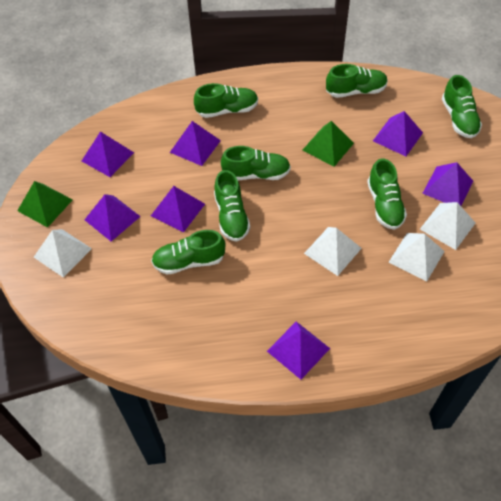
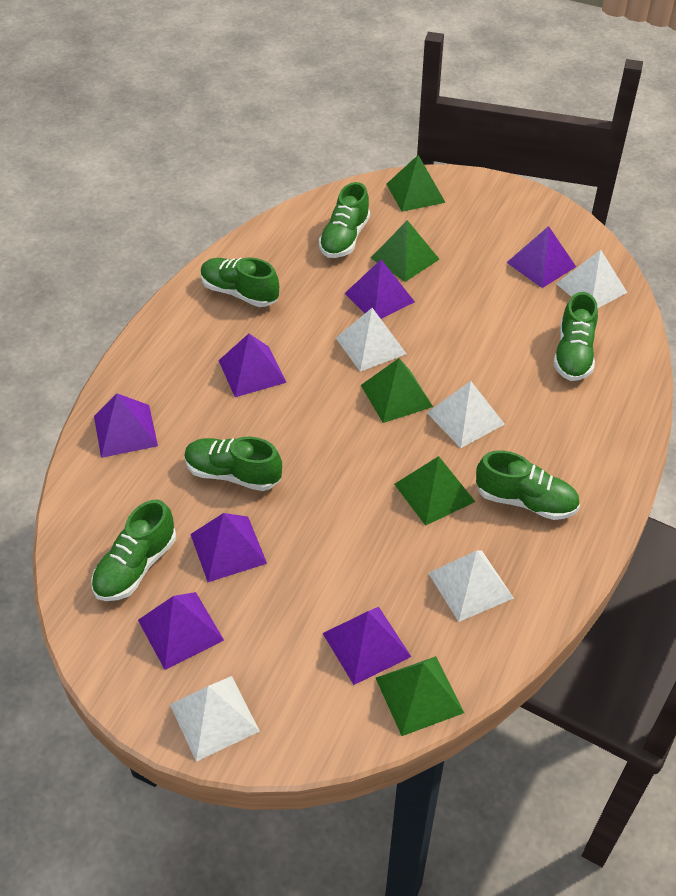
green pyramid: [17,181,73,228] [303,121,354,167] = 2 -> [361,358,433,423] [371,220,439,282] [376,656,464,736] [387,155,446,212] [394,456,475,526] = 5
green shoe: [151,230,225,275] [194,83,258,118] [214,170,250,242] [221,146,291,180] [326,64,388,98] [367,158,407,230] [442,75,482,138] = 7 -> [91,500,176,601] [184,437,282,491] [201,257,279,307] [319,182,370,258] [476,450,580,520] [553,292,598,381] = 6
white pyramid: [34,229,92,278] [304,227,362,276] [389,233,445,282] [420,202,475,250] = 4 -> [170,676,260,762] [336,308,407,372] [427,381,505,448] [428,550,514,622] [556,250,627,308] = 5

